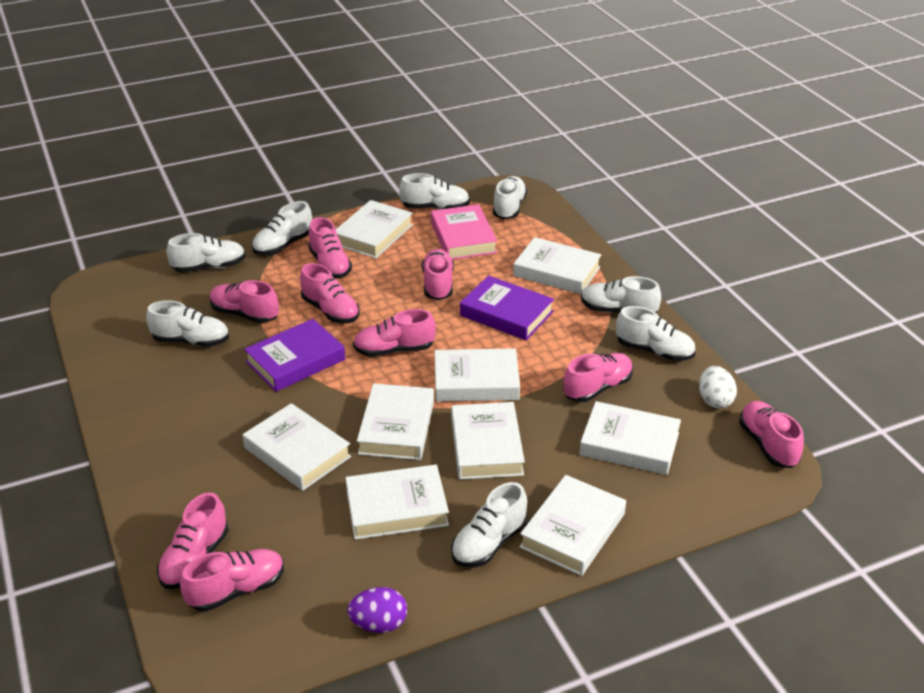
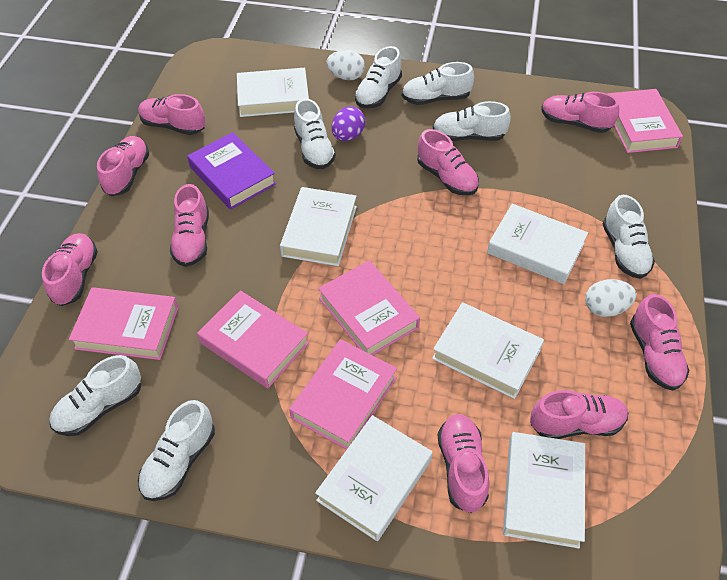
pink book: [431,204,497,260] = 1 -> [69,287,179,360] [197,290,309,388] [289,339,397,450] [318,260,420,355] [608,89,683,153] = 5
purple book: [244,319,345,392] [460,276,554,340] = 2 -> [187,132,276,210] = 1
white book: [242,403,351,491] [336,200,413,258] [345,464,449,540] [357,383,434,460] [435,348,520,402] [451,402,525,480] [513,237,601,294] [520,475,626,576] [579,401,681,475] = 9 -> [237,68,309,117] [280,187,357,266] [315,415,433,541] [432,302,544,399] [487,204,588,284] [503,432,585,549] = 6
white egg: [699,366,737,409] = 1 -> [326,50,365,80] [585,279,636,317] = 2
white shoe: [146,300,229,347] [167,233,246,273] [252,201,312,255] [399,173,470,209] [451,482,527,567] [493,176,527,219] [581,276,661,313] [616,306,695,361] = 8 -> [50,355,141,436] [138,400,215,501] [294,98,336,169] [355,46,402,108] [402,62,474,105] [433,101,511,141] [603,195,655,279] = 7

